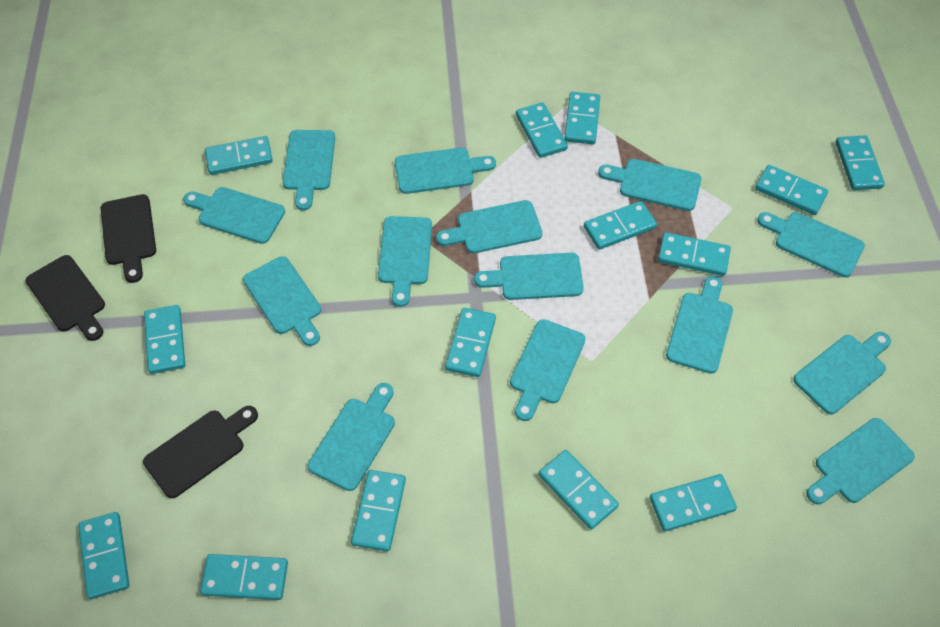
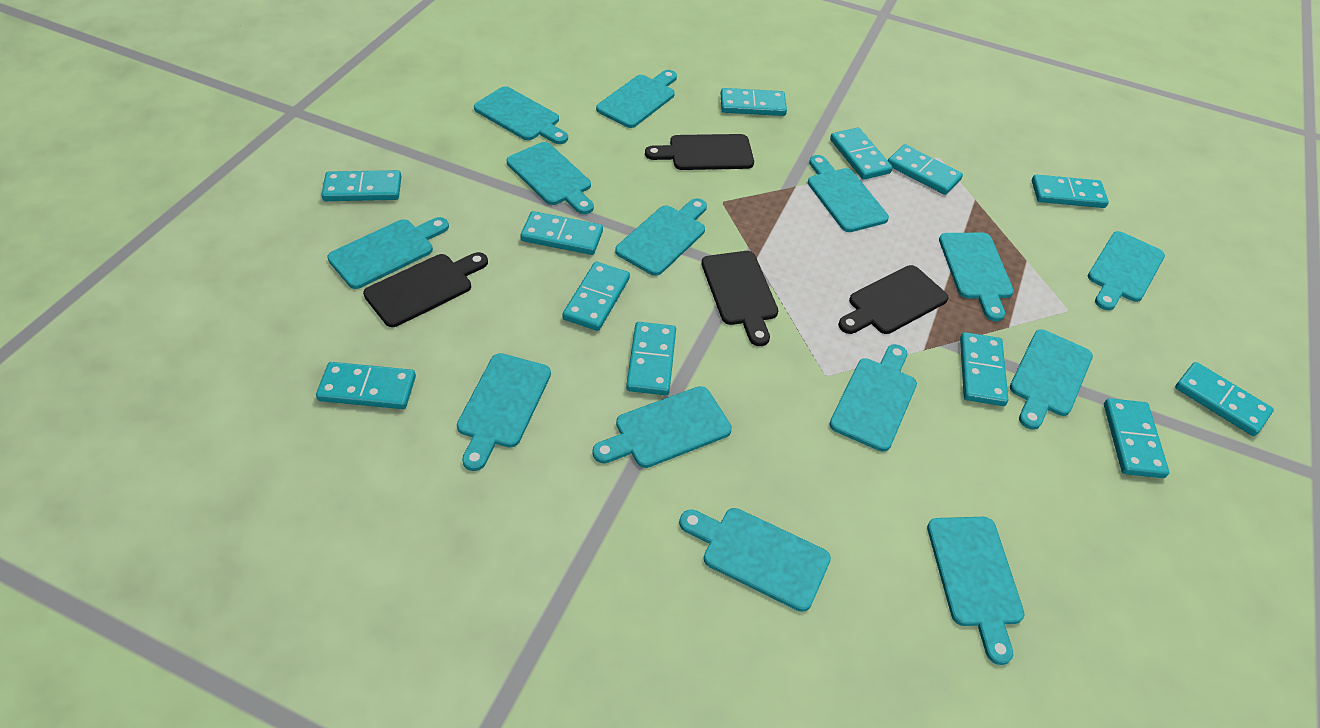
black cutting board: [26,255,105,341] [101,194,156,283] [143,406,258,498] = 3 -> [363,252,488,327] [645,134,754,170] [701,251,778,346] [838,265,949,334] = 4
turquoise domino: [78,512,129,599] [144,305,185,374] [200,554,288,600] [205,136,273,175] [351,470,406,551] [445,308,496,377] [516,102,568,158] [539,450,619,530] [564,92,600,144] [584,201,657,250] [650,474,737,531] [658,232,731,276] [755,165,828,215] [836,135,885,190] = 14 -> [316,362,416,409] [321,170,402,201] [520,211,603,255] [562,262,630,331] [626,322,676,395] [720,88,787,116] [830,127,893,180] [888,144,963,195] [960,332,1008,406] [1032,175,1109,208] [1104,398,1169,478] [1175,362,1274,436] = 12

